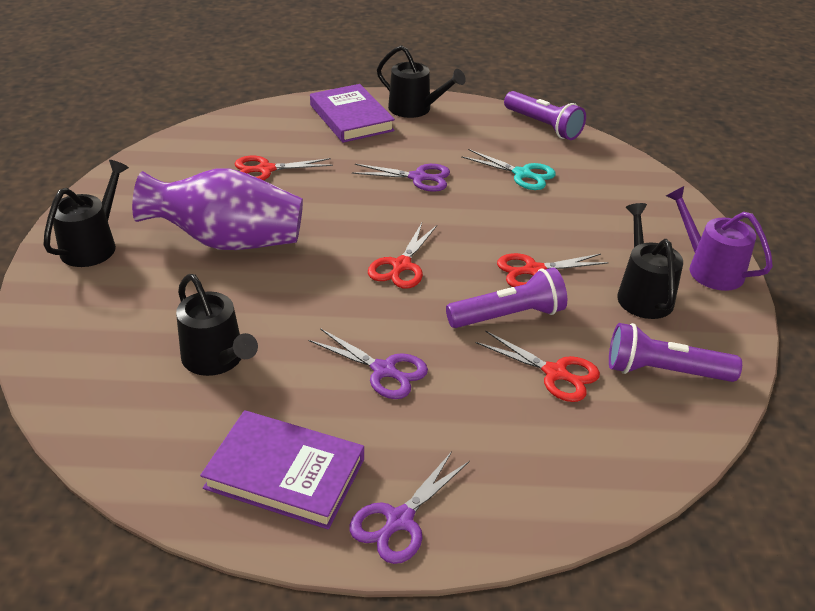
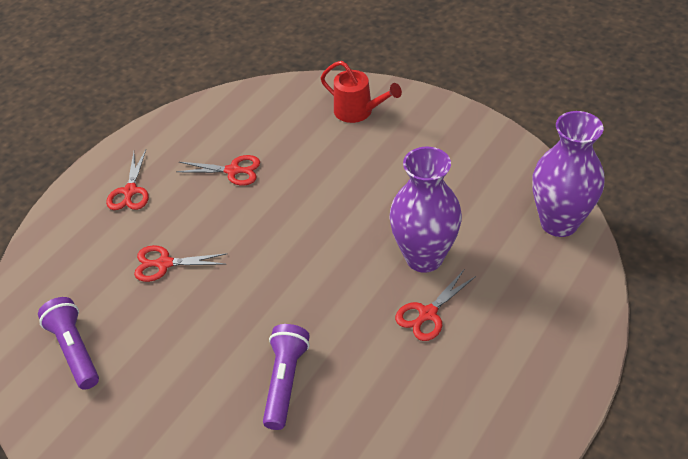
black watering can: [43,160,129,267] [176,274,258,376] [377,45,466,118] [617,203,683,319] = 4 -> none = 0
purple book: [200,410,364,530] [310,84,395,143] = 2 -> none = 0
purple flashlight: [446,267,567,328] [504,91,586,140] [609,323,742,382] = 3 -> [38,297,99,390] [263,324,310,430] = 2
purple scissors: [309,328,428,399] [349,451,470,564] [352,164,450,192] = 3 -> none = 0
purple vase: [132,169,303,250] = 1 -> [389,147,462,273] [532,111,604,237] = 2
purple watering can: [666,186,773,291] = 1 -> none = 0
red watering can: none = 0 -> [321,61,402,123] = 1
turquoise scissors: [461,149,556,190] = 1 -> none = 0

